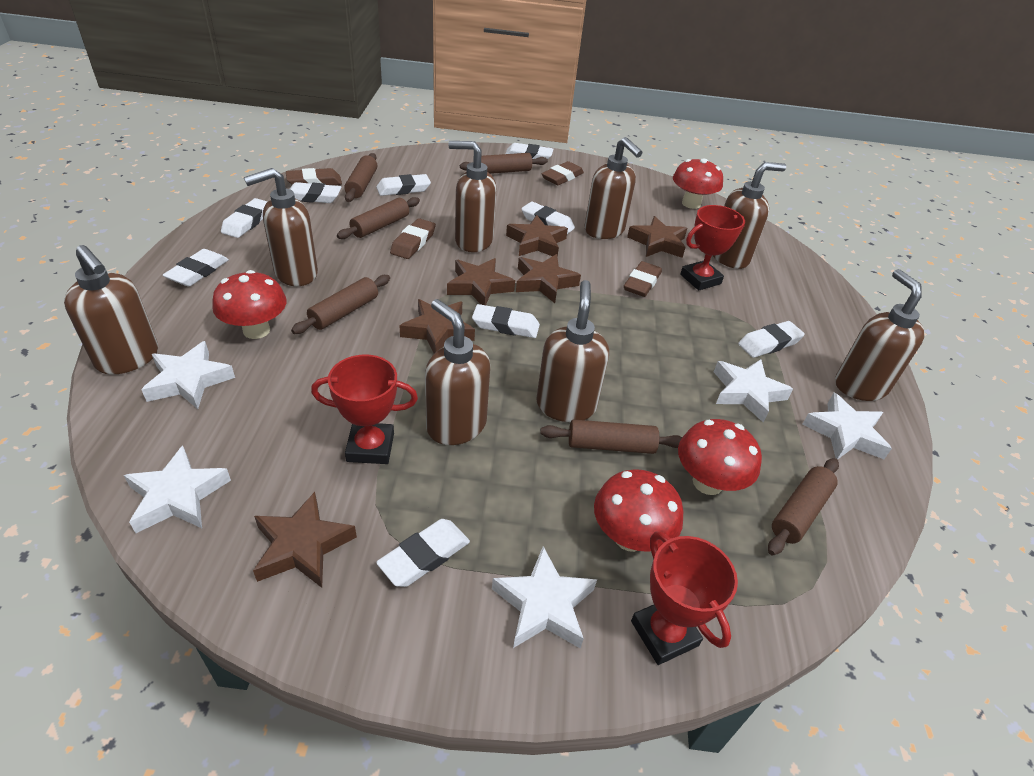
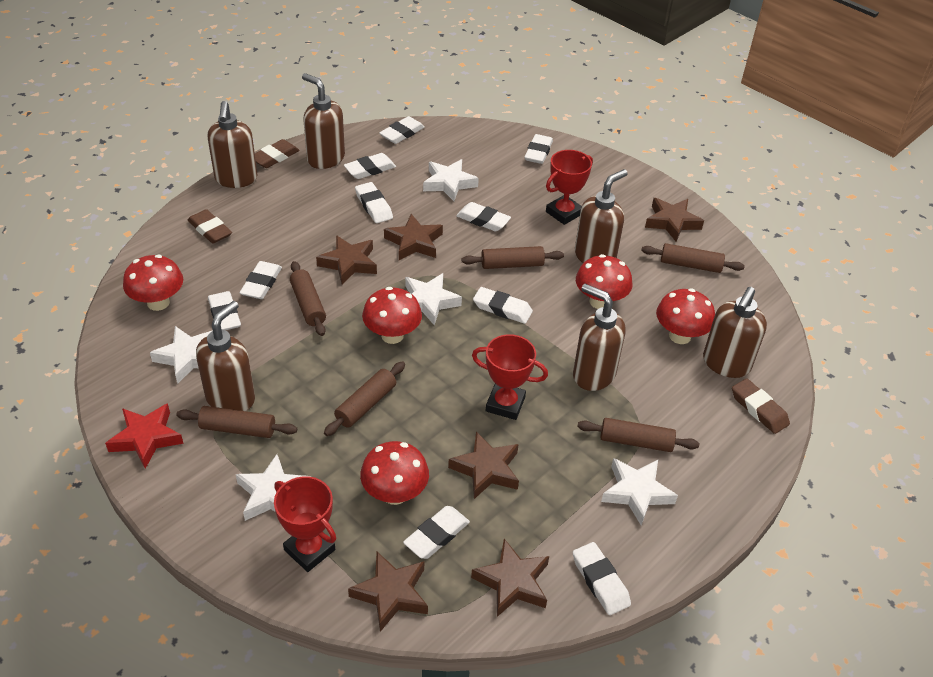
brown eraser: [286,168,342,185] [390,218,436,259] [542,161,584,185] [624,261,662,297] = 4 -> [188,209,232,244] [255,139,300,168] [732,378,790,434] = 3
brown soap dispenser: [64,245,158,375] [244,168,318,286] [425,299,490,445] [449,141,496,252] [536,280,609,422] [585,137,643,239] [713,162,786,269] [835,269,925,401] = 8 -> [196,301,255,411] [208,101,257,188] [302,73,345,169] [573,284,626,391] [575,169,628,263] [703,287,767,378] = 6
red mushroom: [212,270,287,339] [594,469,683,552] [673,158,723,209] [678,419,762,495] = 4 -> [123,255,183,311] [360,441,429,505] [362,287,422,344] [576,254,632,309] [656,288,715,344] = 5
red star: none = 0 -> [105,403,184,469] = 1
white eraser: [163,249,229,287] [221,198,268,238] [290,182,341,203] [376,174,431,196] [376,519,470,587] [472,304,540,338] [505,143,553,159] [521,202,575,234] [738,321,805,358] = 9 -> [208,291,241,330] [240,261,282,299] [344,153,396,179] [355,182,393,223] [379,116,425,144] [403,506,470,559] [456,202,511,231] [473,287,533,324] [524,134,553,164] [573,542,631,615] = 10

